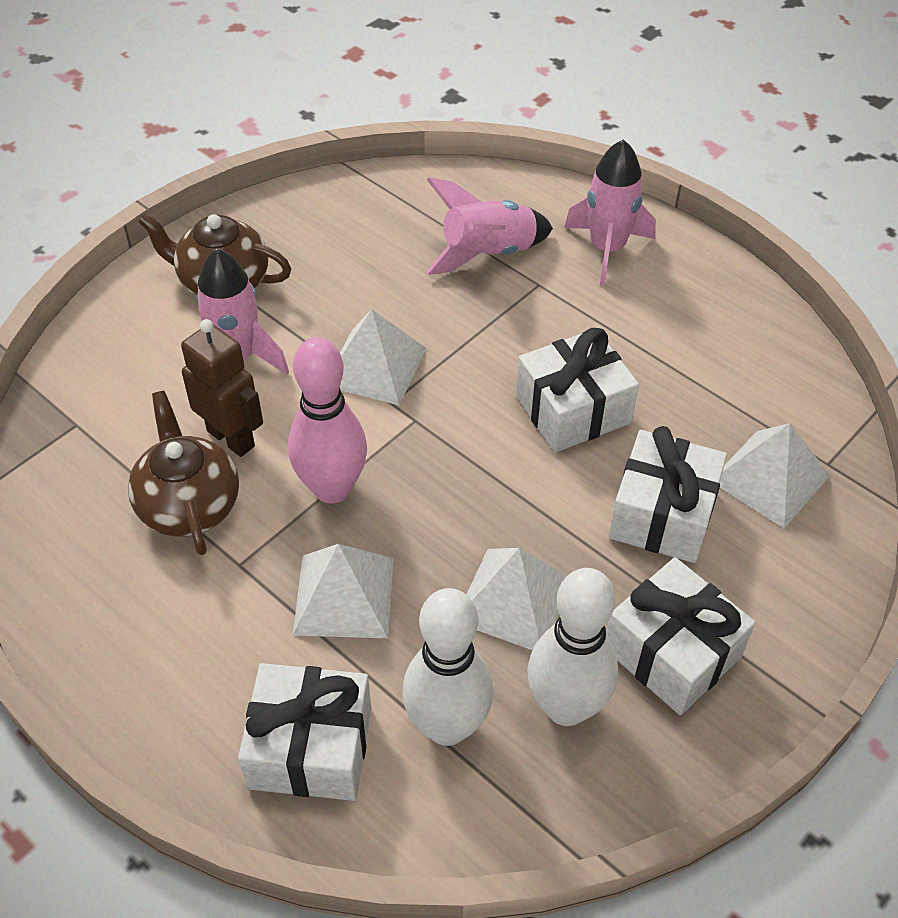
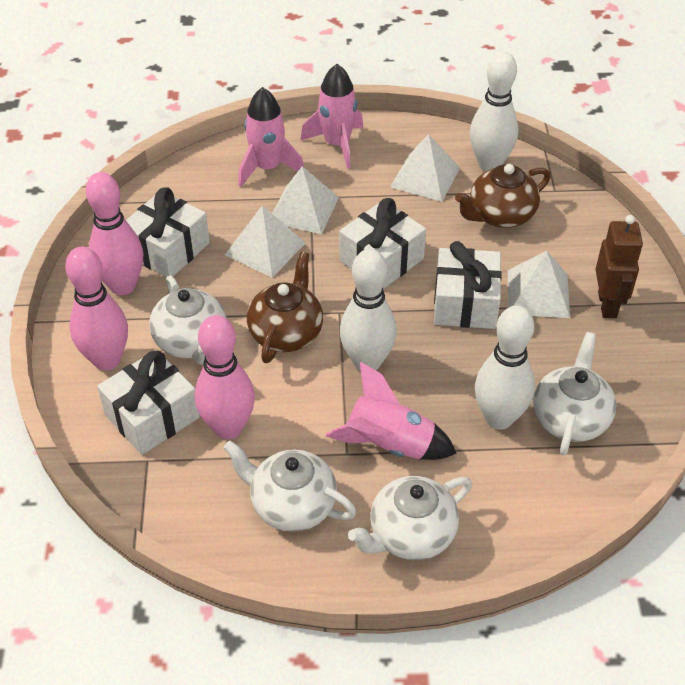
pink bowling pin: [288,337,367,504] = 1 -> [65,247,128,371] [86,172,143,295] [195,315,255,439] = 3
white bowling pin: [402,588,493,746] [527,568,618,726] = 2 -> [340,249,397,371] [470,52,518,171] [475,305,535,430] = 3
white teapot: none = 0 -> [149,275,227,365] [223,441,357,532] [348,476,472,560] [533,332,616,455] = 4

